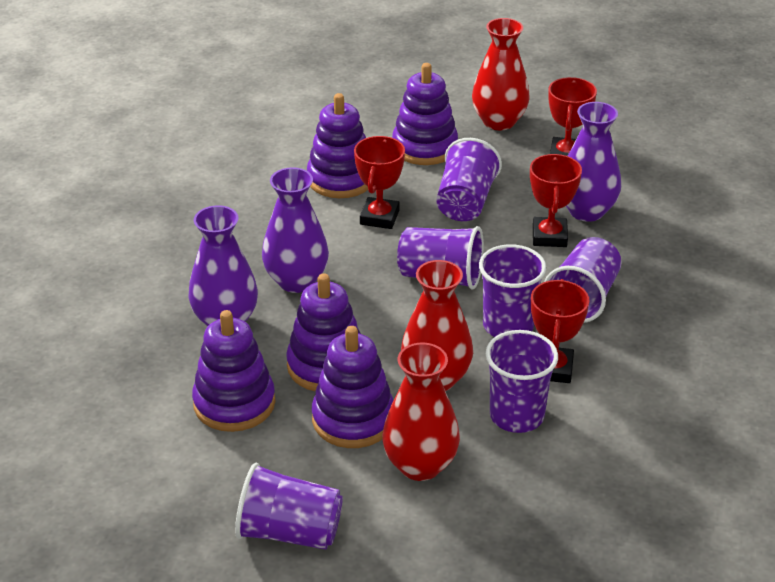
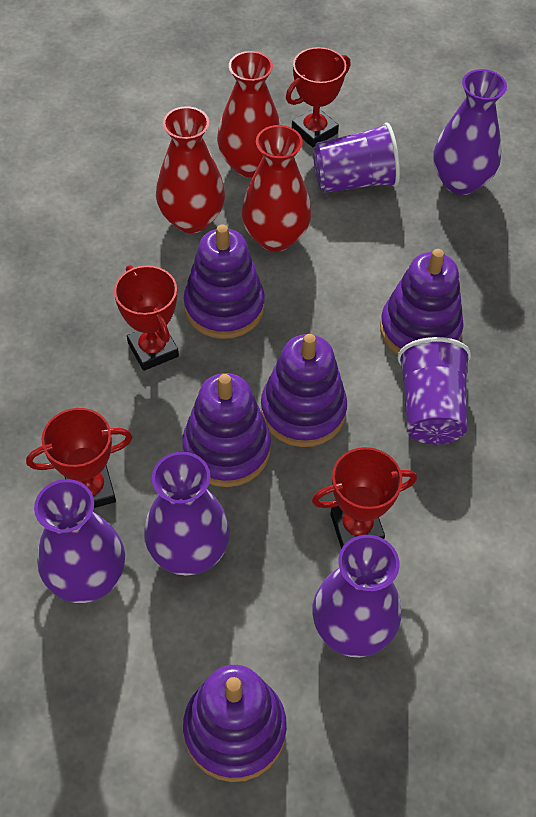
purple cup: [235,463,343,550] [397,226,484,289] [436,138,502,221] [479,244,546,337] [486,330,558,433] [544,237,622,323] = 6 -> [313,122,400,193] [397,337,471,445] = 2
purple vase: [188,205,258,327] [262,167,329,293] [566,102,621,222] = 3 -> [34,479,125,603] [144,452,230,576] [312,535,401,657] [434,69,507,195] = 4

